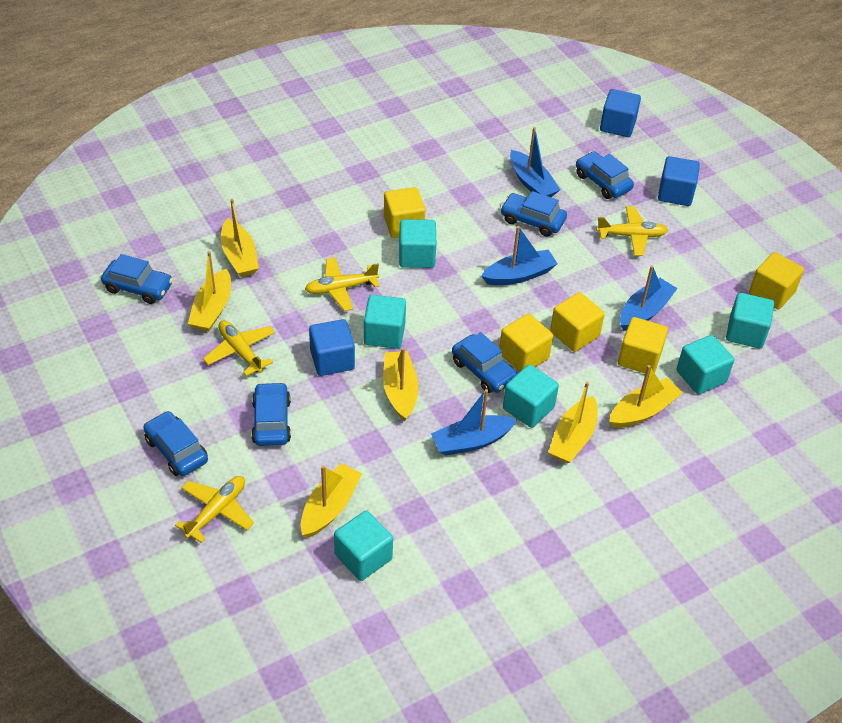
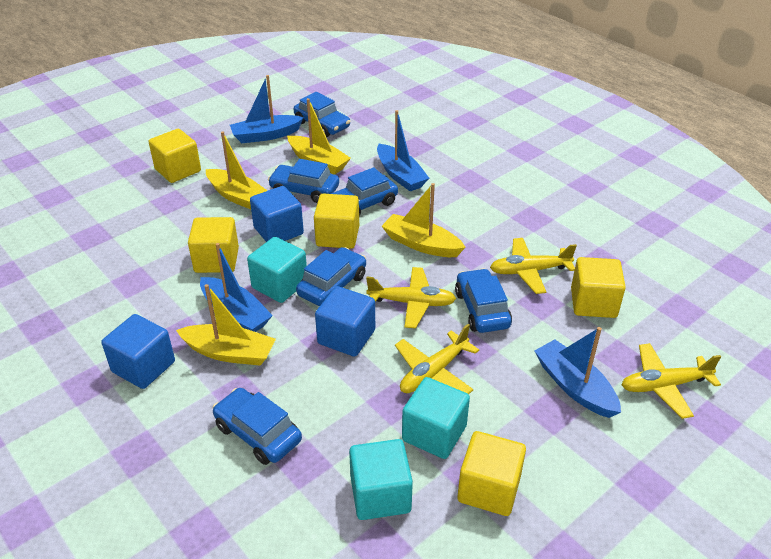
turquoise cube: [334,510,393,581] [364,295,406,349] [399,219,436,268] [503,364,559,428] [676,335,734,395] [726,293,774,349] = 6 -> [247,237,307,303] [349,439,413,520] [402,377,470,459] = 3
yellow boat: [188,251,231,331] [221,199,259,277] [301,463,362,538] [383,348,419,421] [548,382,598,463] [609,365,683,428] = 6 -> [176,284,276,365] [206,131,268,209] [287,98,351,175] [382,183,466,257] = 4

